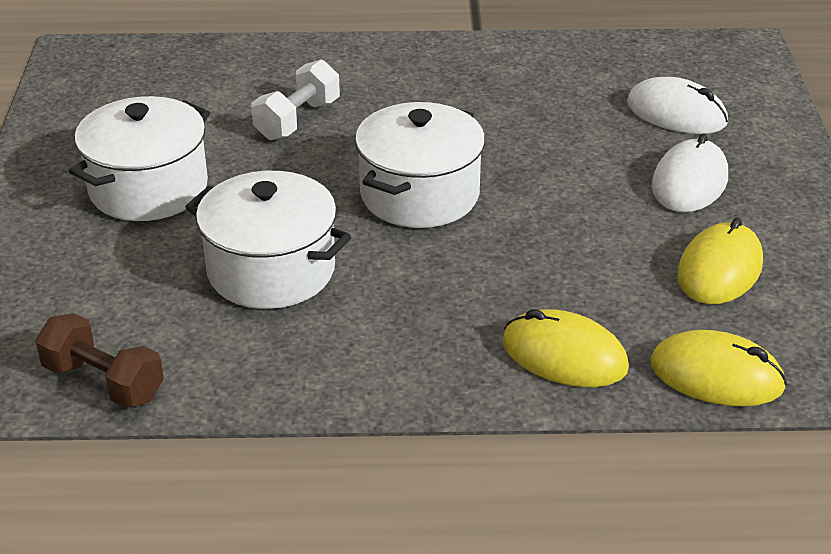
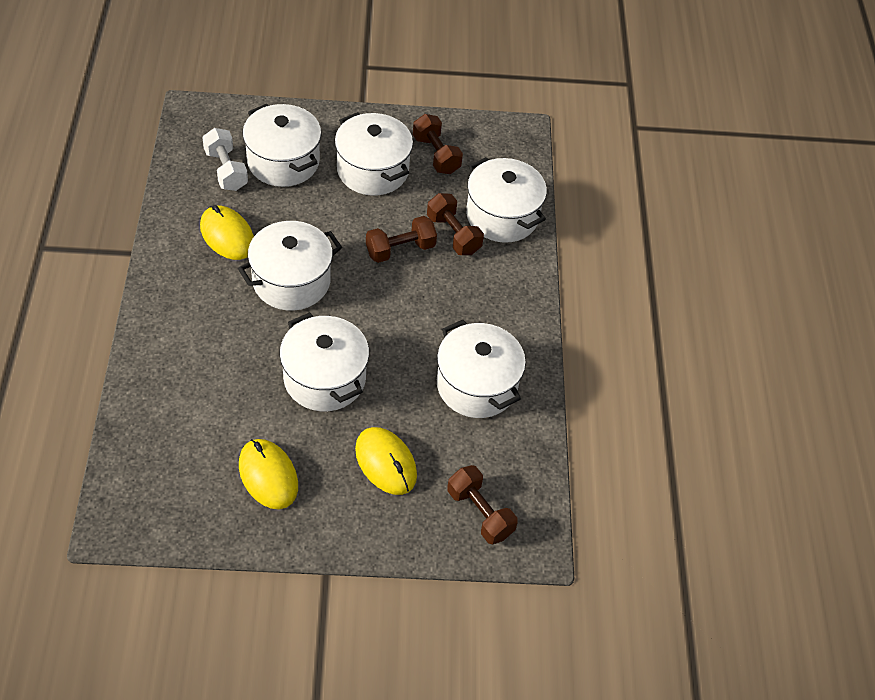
brown dumbbell: [35,313,164,408] = 1 -> [366,216,437,263] [413,114,463,174] [427,193,484,255] [447,465,518,544] = 4
white mouse: [627,77,728,134] [652,133,728,212] = 2 -> none = 0
white pot: [69,96,210,221] [186,171,351,309] [355,102,485,228] = 3 -> [238,221,342,310] [242,104,322,187] [279,312,369,411] [335,112,413,196] [437,320,526,418] [466,157,547,243] = 6

